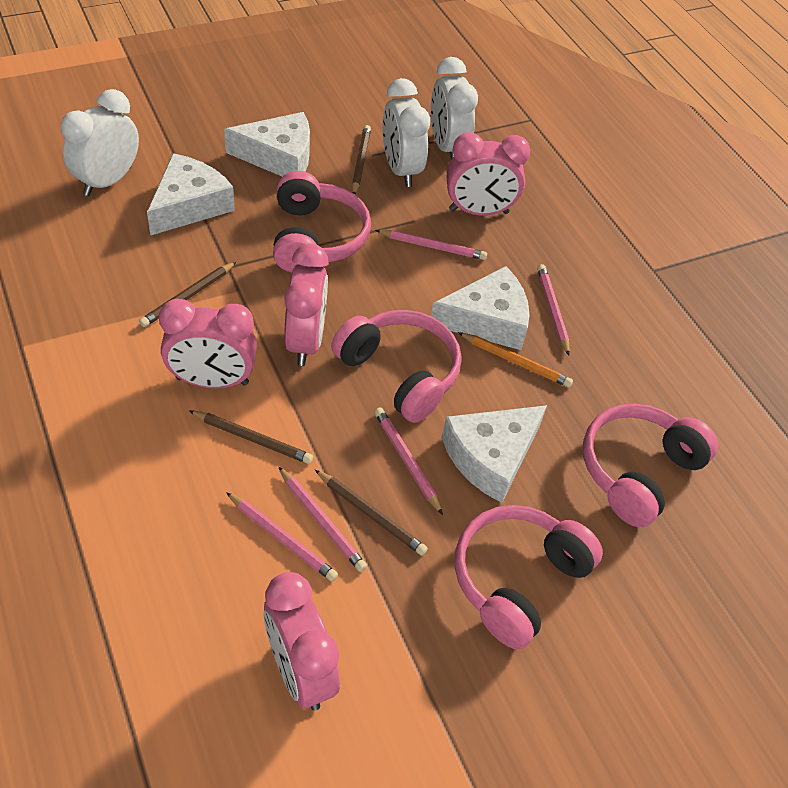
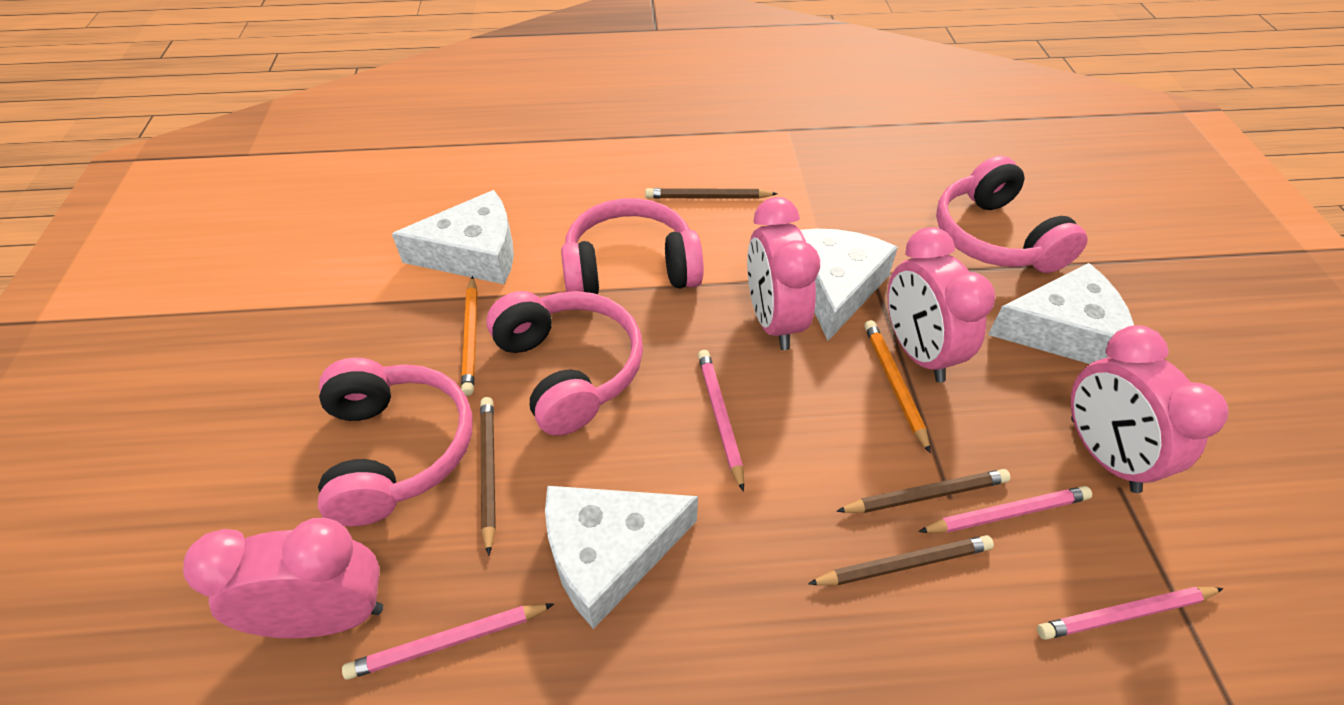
orange pencil: [458,332,573,387] = 1 -> [461,276,478,396] [864,320,931,454] = 2
pink pencil: [226,492,338,582] [279,467,367,572] [374,407,443,515] [375,230,487,260] [537,264,570,355] = 5 -> [342,604,554,680] [698,350,744,492] [918,486,1092,533] [1037,587,1223,640] = 4
white clock: [61,89,139,196] [382,78,430,187] [431,57,478,160] = 3 -> none = 0

